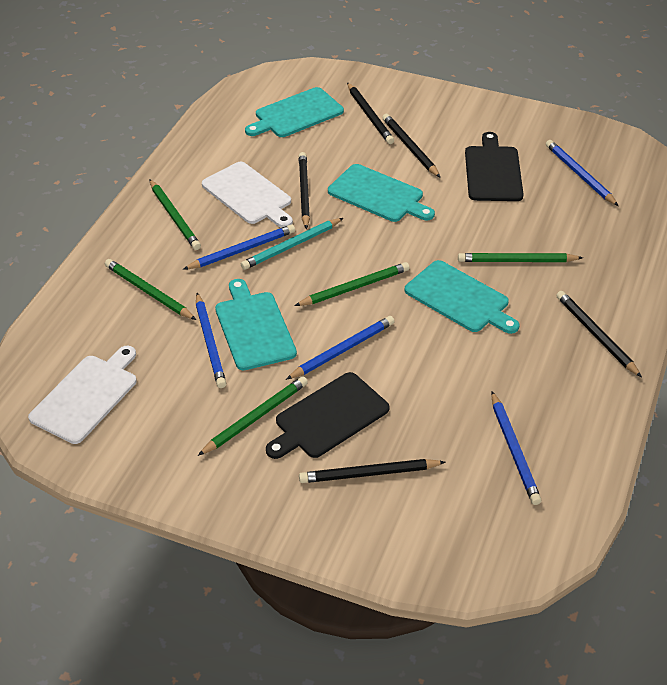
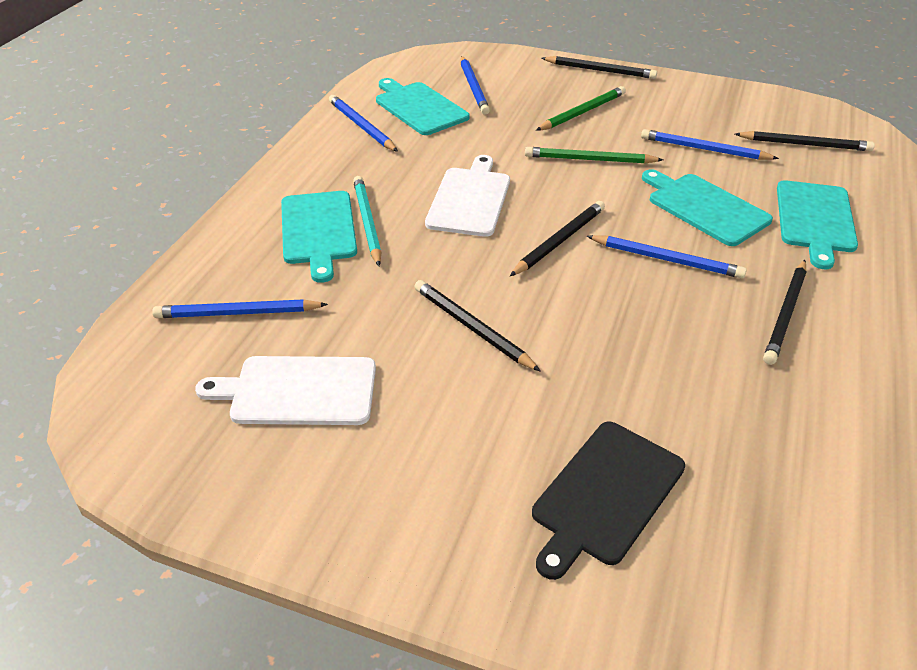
black cutting board: [266,372,389,459] [465,132,524,201] = 2 -> [532,422,685,580] = 1
green pencil: [105,259,196,320] [149,179,201,250] [198,376,308,456] [294,262,410,306] [458,253,583,262] = 5 -> [525,147,663,164] [536,86,626,131] = 2

